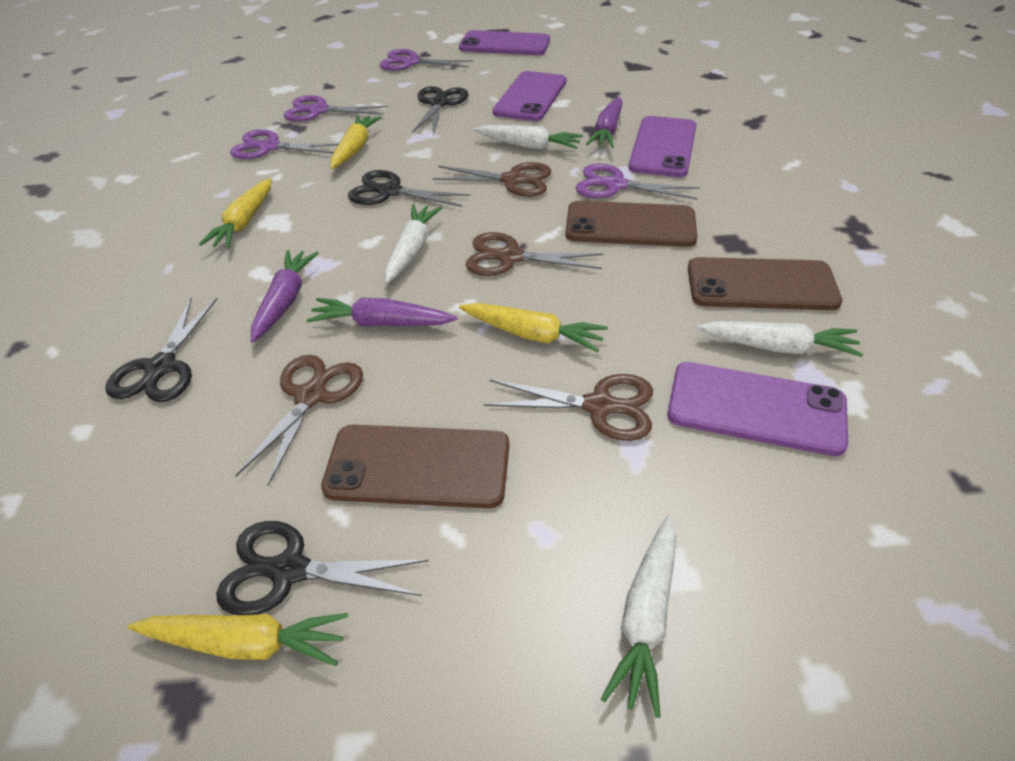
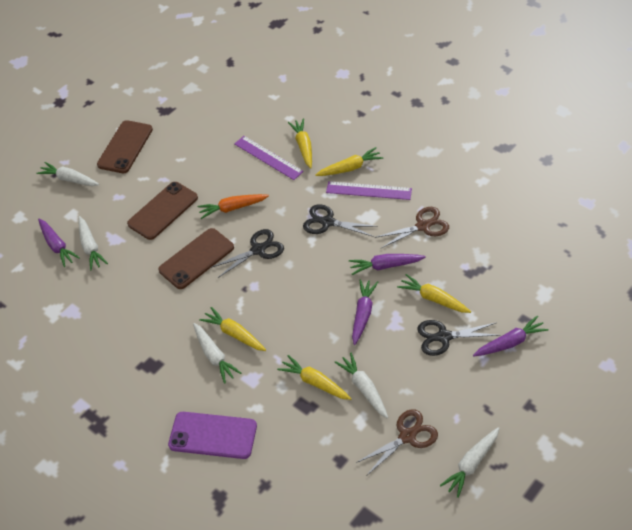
black scissors: [105,298,218,402] [216,521,429,615] [348,170,471,207] [413,86,469,135] = 4 -> [210,229,284,278] [303,204,378,237] [417,320,500,356] = 3
brown scissors: [235,355,363,486] [432,162,552,197] [465,232,604,276] [484,374,653,441] = 4 -> [356,409,438,476] [374,207,449,248] = 2
orange carrot: none = 0 -> [197,194,269,219] = 1
purple carrot: [251,250,319,343] [306,298,458,326] [586,97,623,148] = 3 -> [38,219,80,267] [349,254,426,275] [352,279,378,345] [473,316,549,356] = 4
purple phone: [459,30,550,55] [493,71,566,121] [629,116,697,177] [667,362,848,456] = 4 -> [168,412,257,459] = 1
purple ruler: none = 0 -> [234,136,304,180] [326,181,412,200] = 2
purple scissors: [230,129,339,159] [284,95,388,122] [380,49,473,71] [576,164,700,200] = 4 -> none = 0
white carrot: [385,204,442,283] [474,125,583,150] [601,515,676,718] [696,321,863,357] = 4 -> [36,162,99,186] [79,216,108,270] [193,323,241,384] [335,353,388,418] [440,427,500,498] = 5
yellow carrot: [128,613,348,666] [199,178,272,249] [330,115,382,169] [459,303,608,352] = 4 -> [199,307,266,351] [277,355,352,400] [288,119,312,168] [315,147,383,176] [397,274,471,313] = 5

